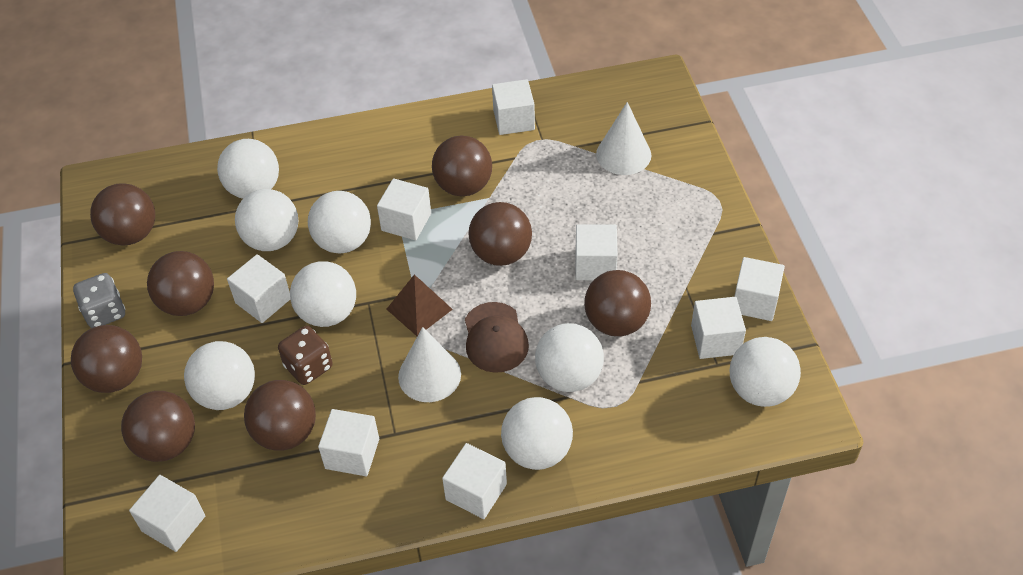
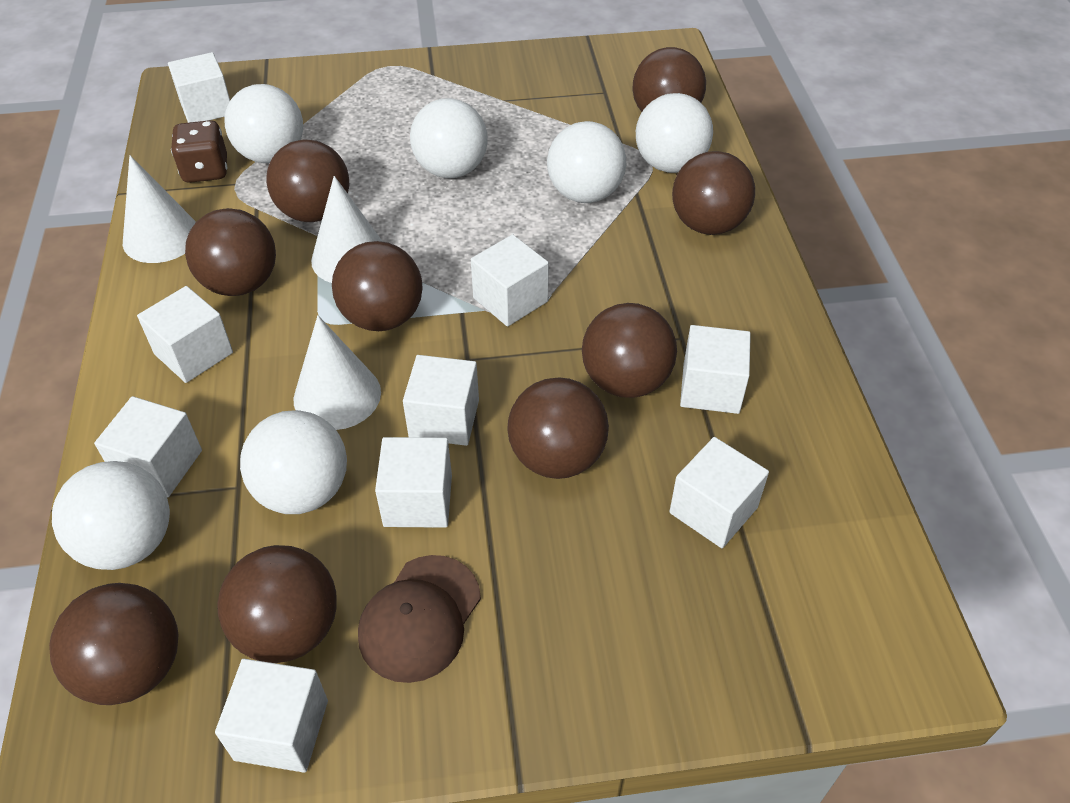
brown ball: [71,325,142,393] [90,183,155,246] [121,391,195,462] [147,251,214,316] [244,380,316,450] [432,136,492,196] [468,202,532,266] [584,270,651,336] = 8 -> [49,583,178,705] [185,208,276,296] [217,545,337,663] [266,139,349,222] [332,241,423,331] [507,377,609,479] [582,303,677,398] [633,47,706,112] [672,151,755,235] = 9
brown pyramid: [386,274,453,336] = 1 -> none = 0
grey dice: [73,273,125,328] = 1 -> none = 0
white ball: [184,341,255,410] [217,139,279,199] [235,189,298,251] [290,261,356,327] [308,191,371,254] [501,397,573,470] [535,323,604,392] [730,337,801,407] = 8 -> [52,461,170,570] [224,84,303,163] [240,410,347,514] [410,98,488,178] [547,121,626,203] [636,93,713,173] = 6
white cone: [398,327,461,402] [596,102,651,175] = 2 -> [123,155,196,263] [293,315,381,430] [311,176,383,283] = 3

